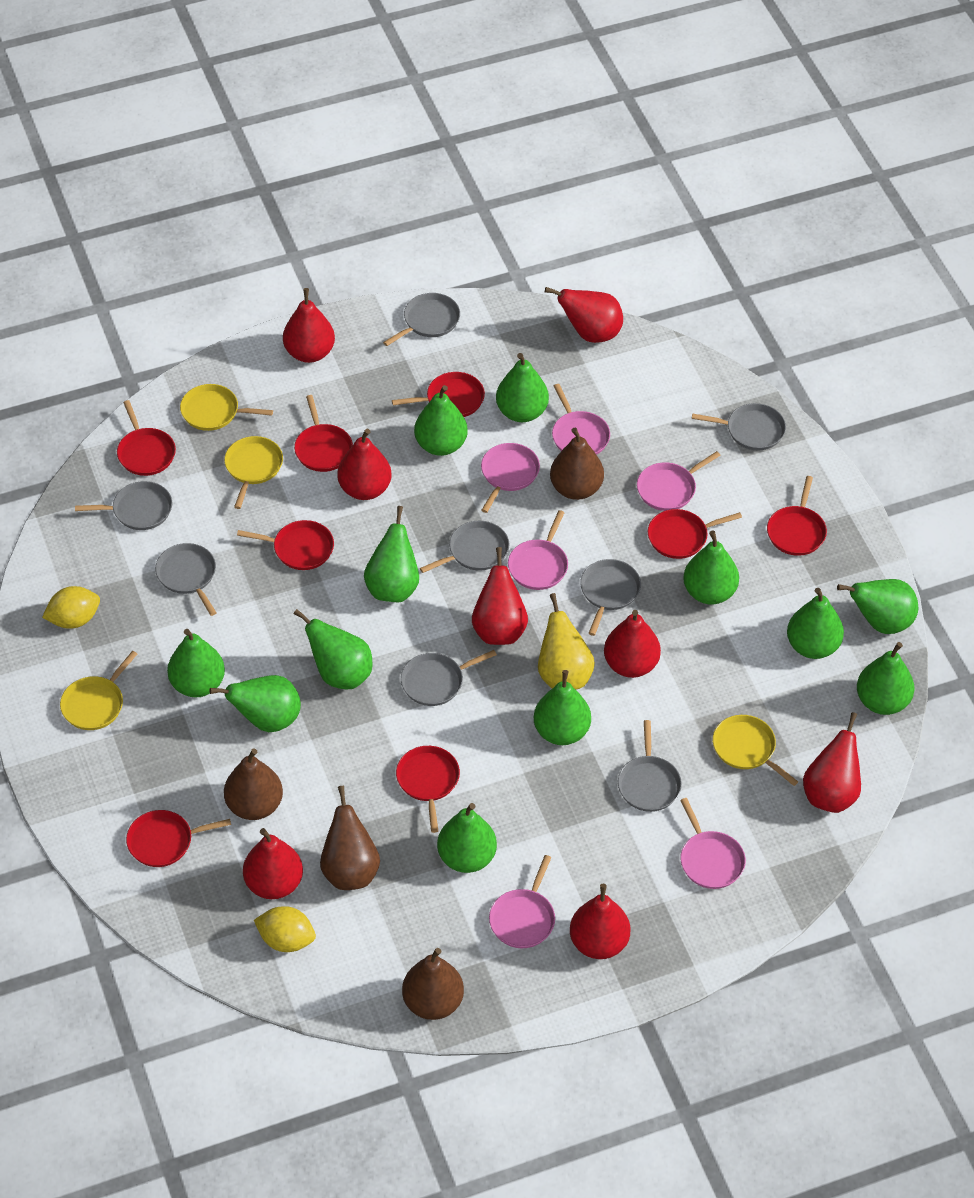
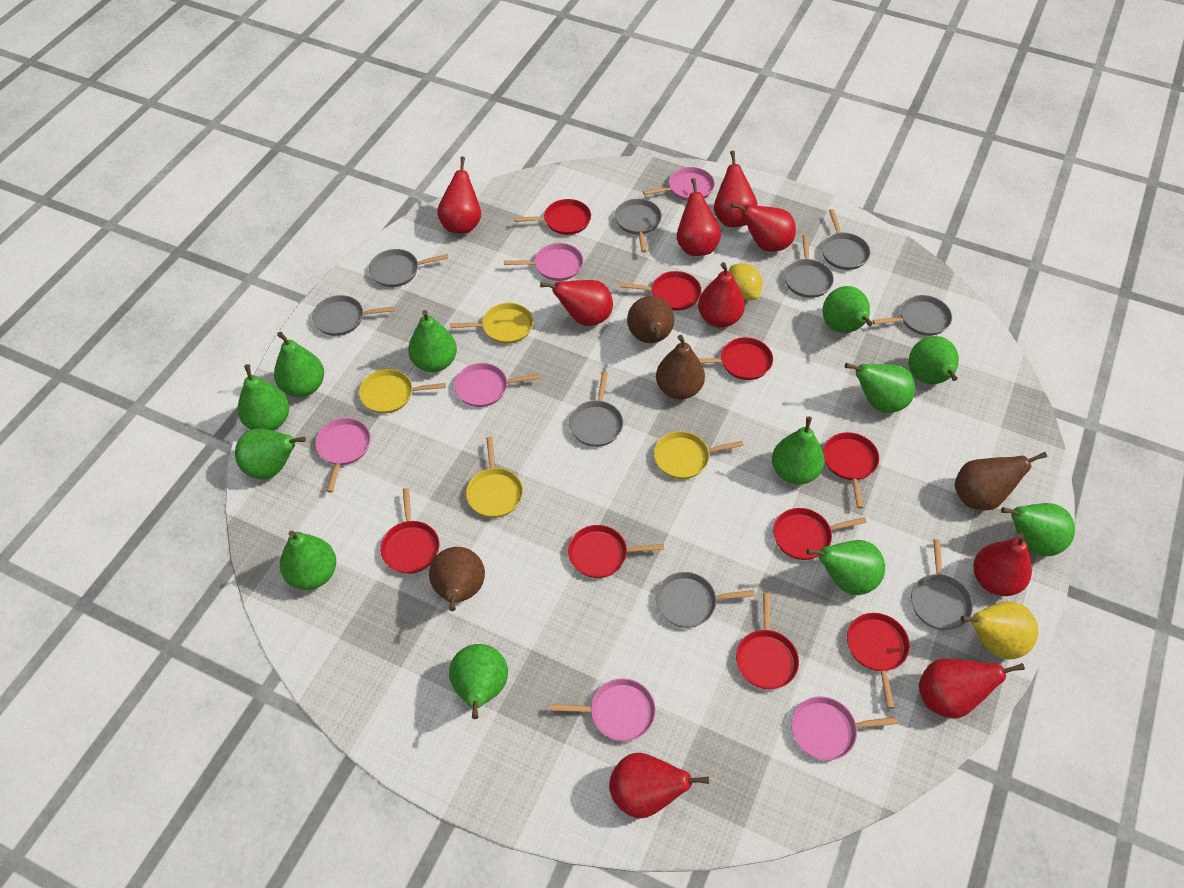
grey pan: [75,481,172,530] [155,543,217,616] [383,293,460,346] [401,650,497,706] [420,521,509,573] [580,559,641,636] [618,720,682,812] [692,403,786,450] = 8 -> [312,295,395,336] [369,249,448,287] [569,372,623,447] [615,199,662,253] [656,572,755,628] [784,234,834,298] [822,209,870,270] [873,295,952,336] [911,539,973,630] = 9
red pan: [117,400,176,476] [126,810,231,867] [237,520,334,570] [294,395,353,472] [392,372,485,417] [396,746,460,833] [648,509,742,559] [767,476,827,556] = 8 -> [380,488,439,574] [515,199,591,235] [568,525,664,578] [621,271,701,311] [699,337,773,380] [736,593,799,689] [773,508,867,560] [823,432,879,509] [847,613,910,709] = 9
red pear: [243,828,303,899] [283,288,335,363] [337,429,392,500] [472,547,528,645] [545,287,623,343] [570,884,630,959] [604,610,661,678] [803,712,861,813] = 8 -> [437,157,481,234] [540,280,613,326] [609,753,709,818] [677,178,721,256] [698,262,745,328] [714,151,758,227] [731,203,796,252] [919,658,1025,719] [973,533,1032,596] = 9
yellow lemon: [42,586,100,629] [254,906,316,952] = 2 -> [729,263,762,300] = 1

